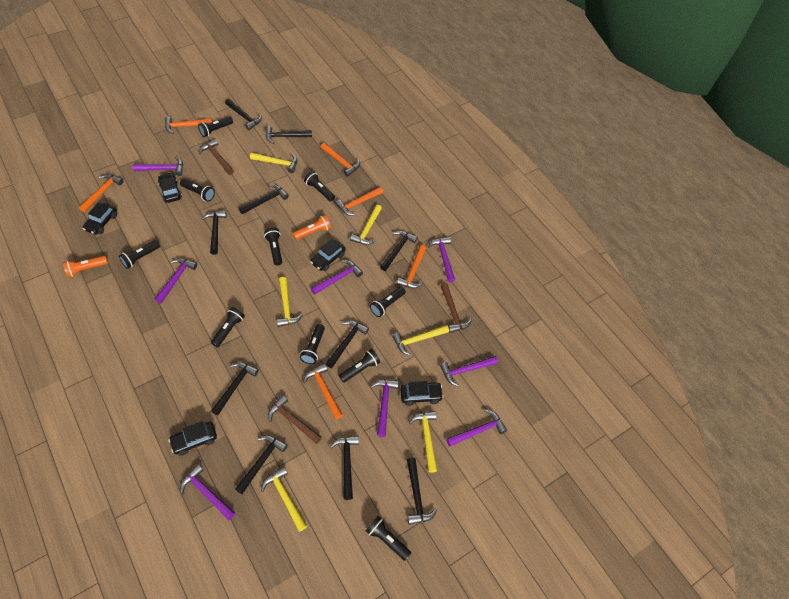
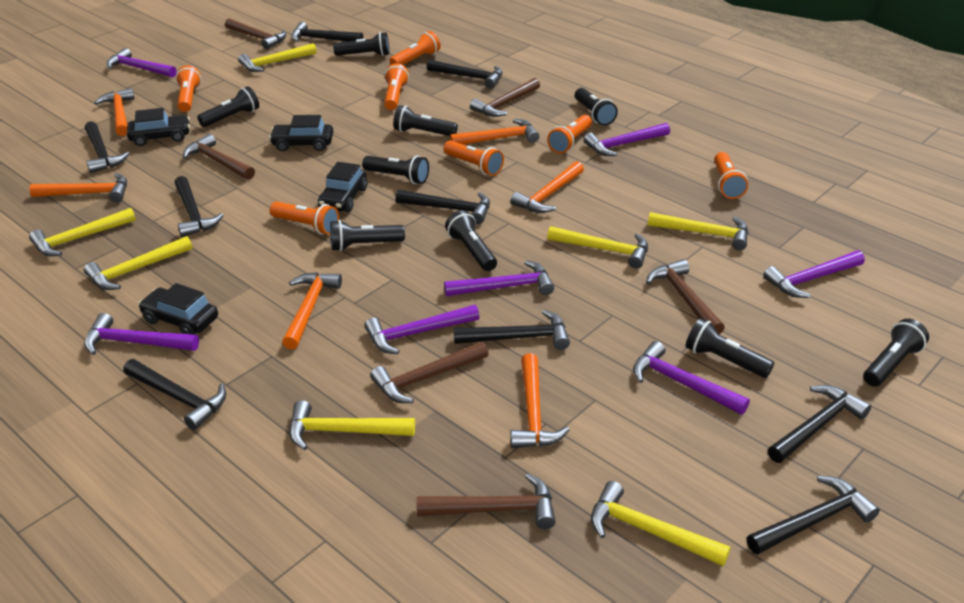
black car: [83,202,117,235] [158,172,182,203] [168,421,217,456] [310,239,346,271] [400,381,444,406] = 5 -> [127,108,190,146] [138,283,218,335] [269,115,334,151] [318,162,368,212] = 4
black flashlight: [119,240,160,269] [180,179,215,201] [198,116,233,137] [211,307,245,347] [264,228,282,265] [300,324,325,364] [304,171,335,202] [339,349,380,383] [366,516,411,561] [370,287,406,317] = 10 -> [197,86,259,127] [330,220,405,251] [333,32,390,56] [362,155,429,184] [393,105,458,136] [445,210,497,271] [575,88,618,126] [686,318,774,378] [863,319,929,387] = 9
black hammer: [202,210,227,255] [211,362,259,415] [225,99,262,130] [235,435,288,494] [239,184,289,214] [265,126,312,144] [326,320,369,368] [330,436,359,500] [380,231,418,271] [407,458,437,525] = 10 -> [85,121,130,173] [123,359,226,430] [175,176,224,237] [291,22,363,42] [395,190,490,224] [427,60,503,89] [454,310,570,350] [746,476,880,555] [768,385,871,463] = 9
brown hammer: [199,139,234,175] [268,395,322,444] [441,283,472,333] = 3 -> [183,134,255,180] [225,18,286,49] [370,342,488,403] [416,473,556,529] [470,78,540,117] [646,259,725,334] = 6
orange flashlight: [63,256,108,277] [293,215,331,240] = 2 -> [176,65,201,112] [270,201,339,235] [384,63,409,110] [390,31,441,65] [443,141,504,176] [547,115,592,154] [714,152,748,199] = 7
purple hammer: [132,157,183,176] [155,258,197,304] [180,464,235,520] [311,260,363,295] [370,380,399,437] [428,237,455,282] [440,356,498,386] [446,409,507,447] = 8 -> [84,313,199,355] [106,48,177,77] [364,305,479,354] [444,260,554,296] [584,123,670,156] [633,341,750,415] [763,251,865,298] = 7
yellow hammer: [250,152,297,173] [261,466,307,532] [277,277,303,327] [350,204,382,245] [392,325,449,355] [409,411,437,473] = 6 -> [29,208,136,256] [84,236,192,290] [238,43,317,72] [289,400,415,450] [547,226,648,269] [591,481,731,566] [648,212,749,250] = 7

